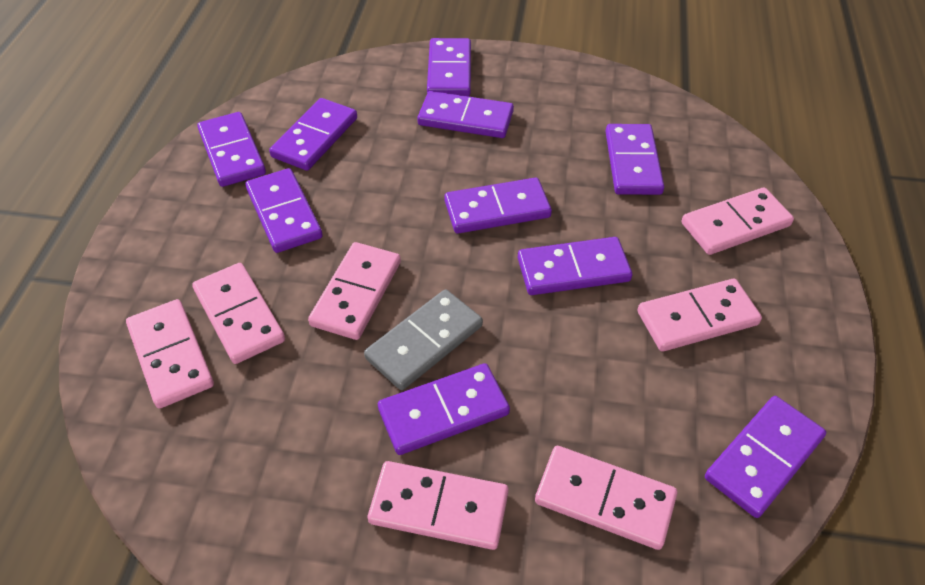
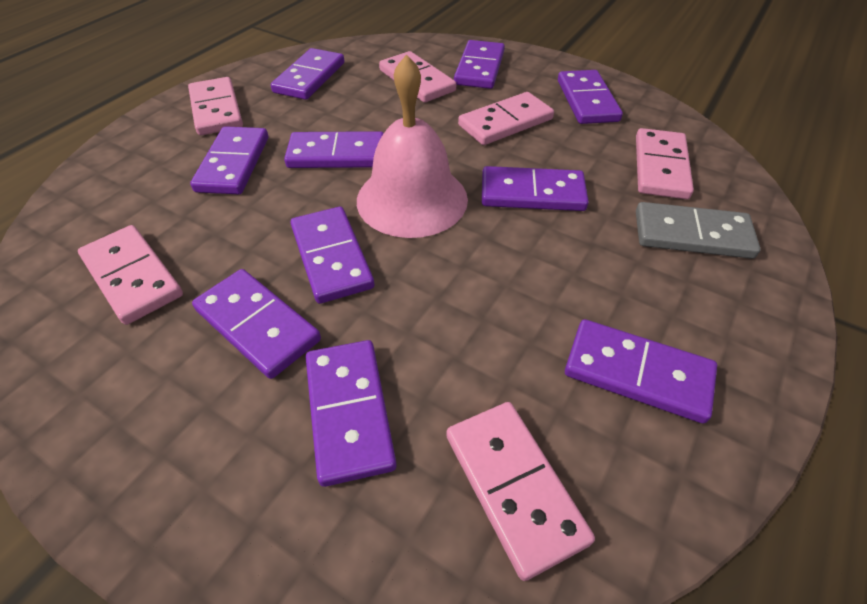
pink bell: none = 0 -> [357,54,468,238] = 1
pink domino: [126,299,214,409] [192,263,285,364] [308,242,401,340] [368,461,509,550] [535,446,677,550] [638,279,762,351] [681,187,794,255] = 7 -> [78,225,183,325] [188,77,243,135] [379,51,456,103] [446,402,595,581] [458,92,554,145] [636,128,694,199] = 6

